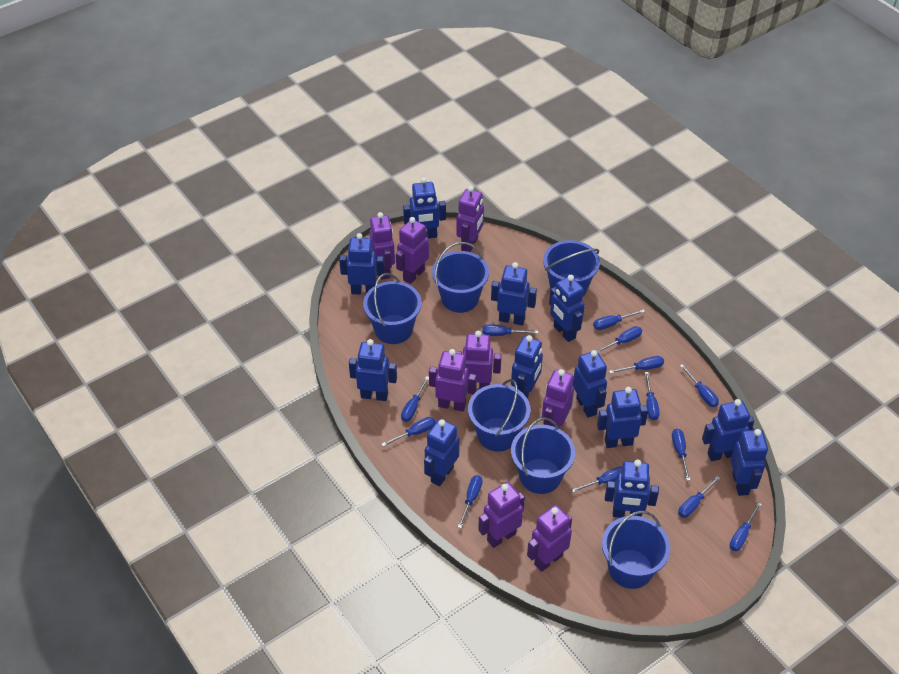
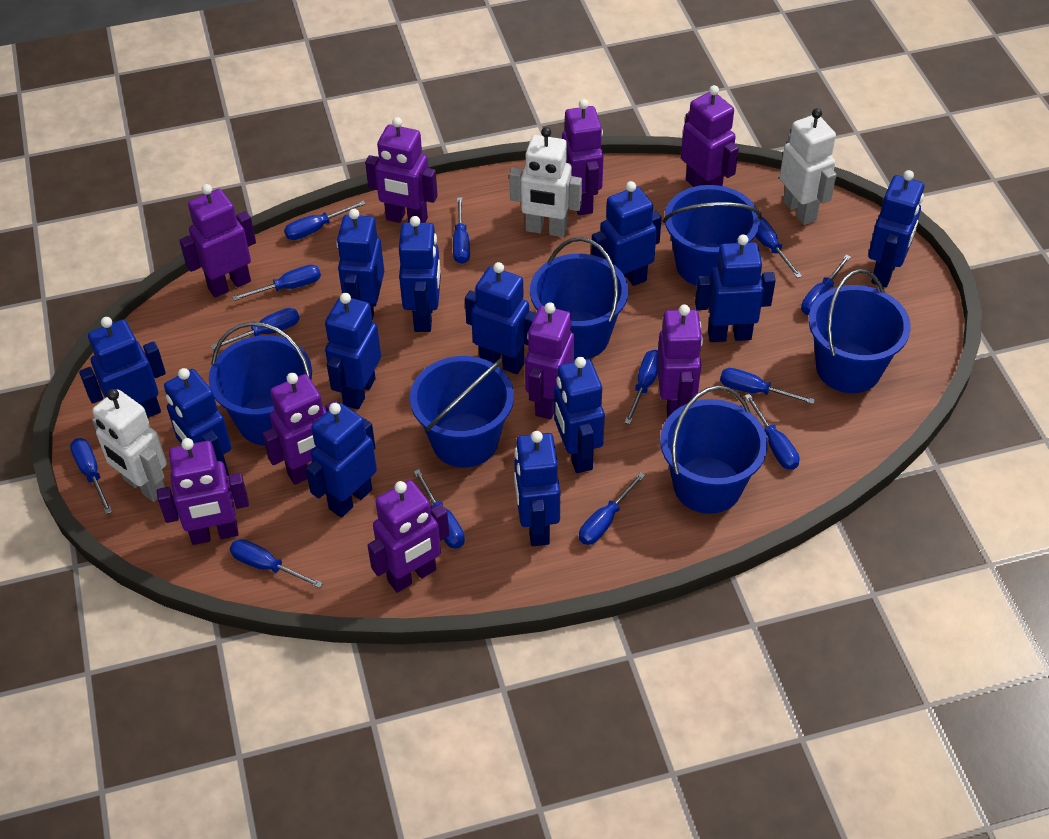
purple robot: [370,212,395,279] [396,217,429,284] [429,349,477,412] [455,331,501,389] [456,186,484,252] [478,482,525,548] [527,505,572,572] [542,369,574,427] = 8 -> [157,438,249,545] [179,184,256,298] [262,372,338,484] [365,117,438,223] [368,480,449,593] [525,303,574,419] [562,99,604,215] [657,305,703,418] [681,85,739,187] = 9
white robot: none = 0 -> [92,389,167,502] [509,127,582,237] [779,108,836,225] = 3

